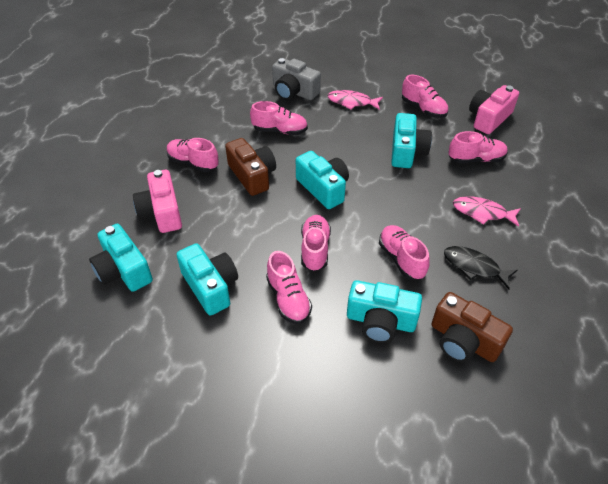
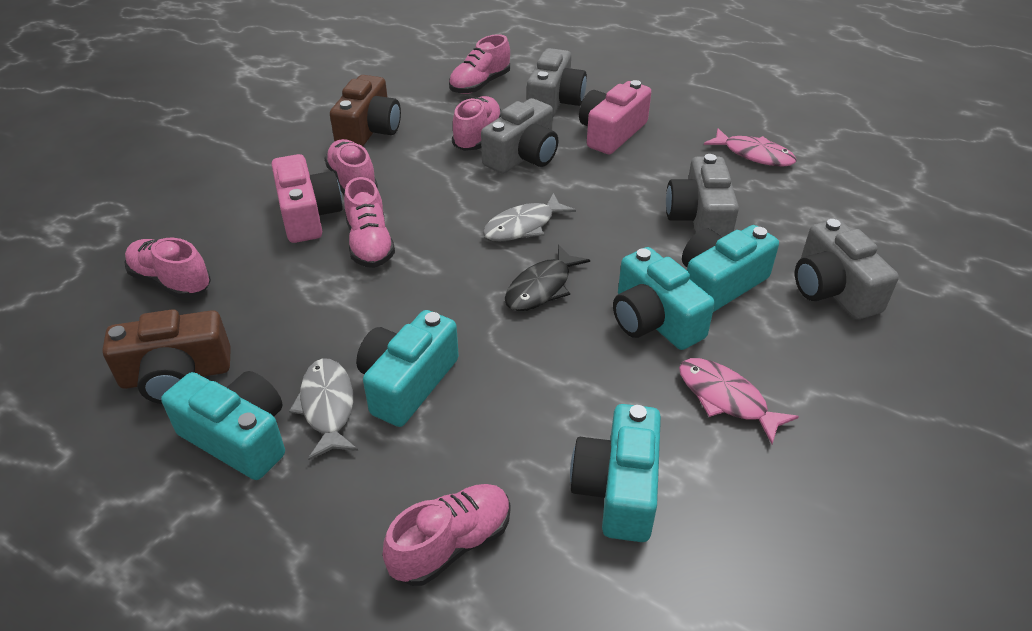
grey camera: [272,58,321,100] = 1 -> [481,98,558,174] [527,48,587,117] [666,154,739,237] [795,219,899,319] = 4
grey fish: none = 0 -> [289,358,358,460] [483,193,576,241] = 2
pink shoe: [167,138,219,172] [250,101,308,135] [266,251,312,324] [301,215,331,271] [379,225,430,280] [402,75,448,118] [448,131,508,163] = 7 -> [125,238,211,298] [324,139,378,195] [344,177,395,268] [383,484,511,586] [449,34,510,94] [452,96,502,151] = 6

